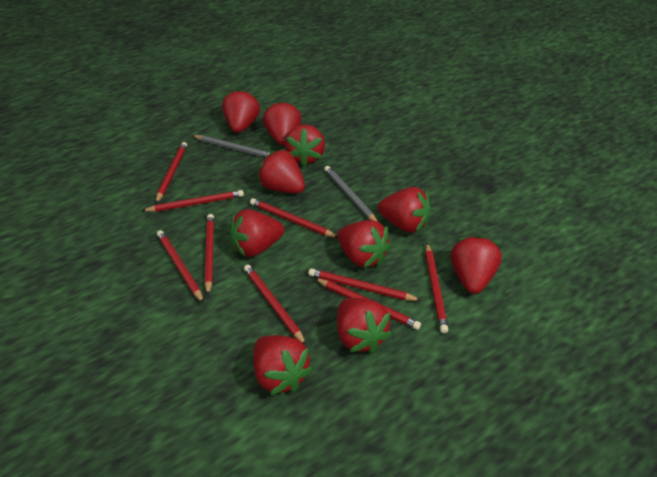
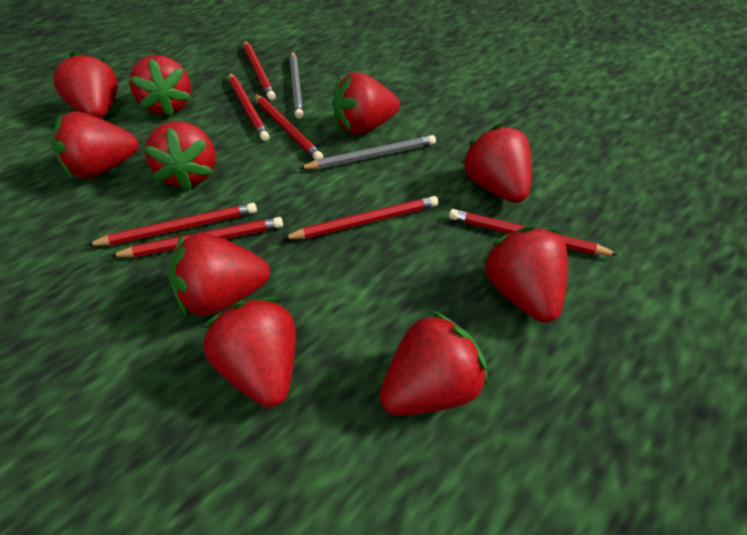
red pencil: [142,190,244,212] [156,142,187,203] [157,230,204,303] [205,214,214,295] [244,264,306,345] [250,198,338,238] [308,268,421,301] [315,278,421,330] [425,243,448,333] = 9 -> [87,203,257,246] [110,217,283,257] [229,73,270,141] [244,41,276,100] [254,94,323,160] [282,196,438,239] [449,209,619,255] = 7

